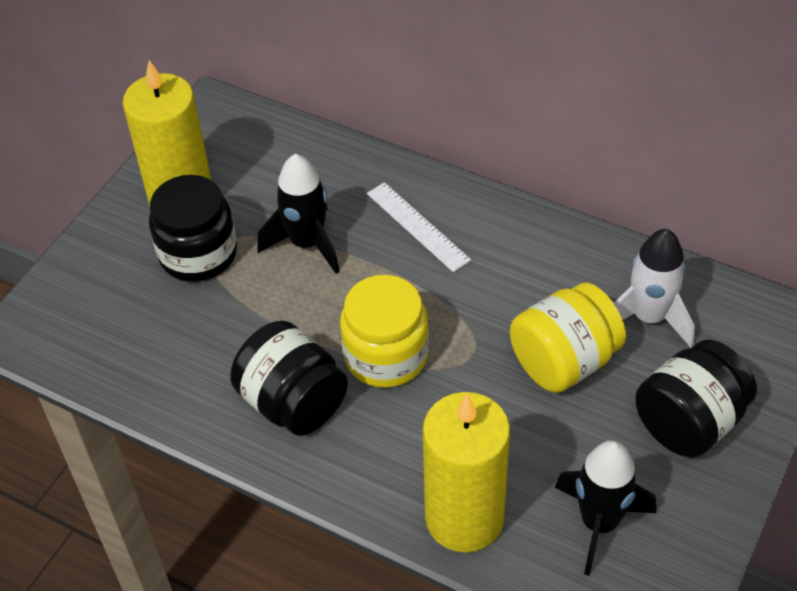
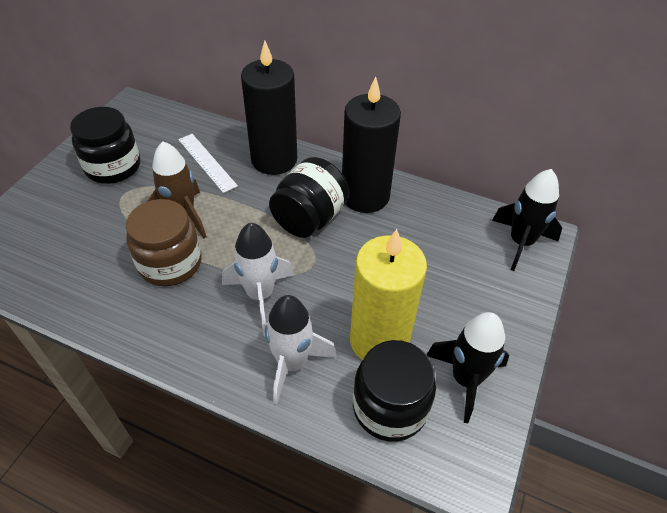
black candle: none = 0 -> [241,41,297,175] [342,77,401,213] = 2
brown jar: none = 0 -> [126,199,202,286] = 1
brown rocket: none = 0 -> [147,141,207,238] = 1
white rocket: [614,229,695,347] = 1 -> [222,222,294,327] [263,295,337,404] = 2
yellow candle: [122,60,211,206] [423,392,510,552] = 2 -> [350,229,427,360] = 1
yellow jar: [340,275,429,388] [510,283,626,393] = 2 -> none = 0

